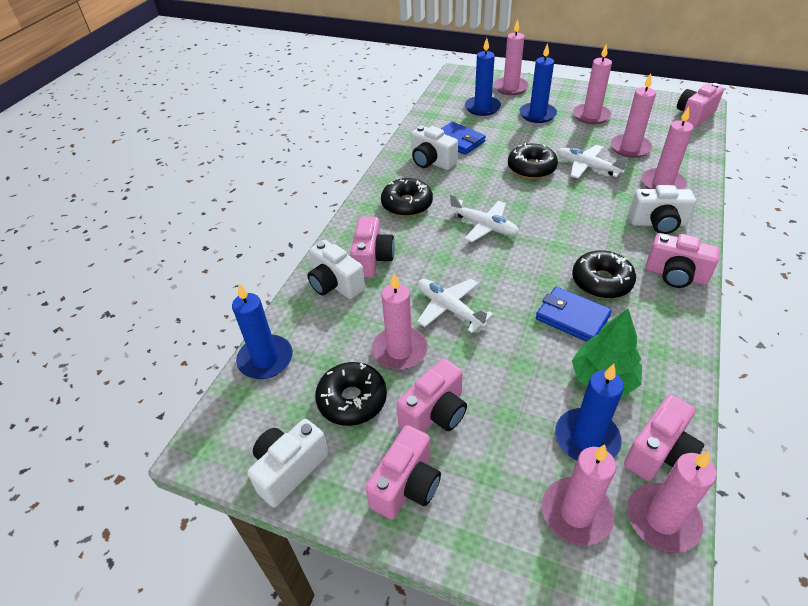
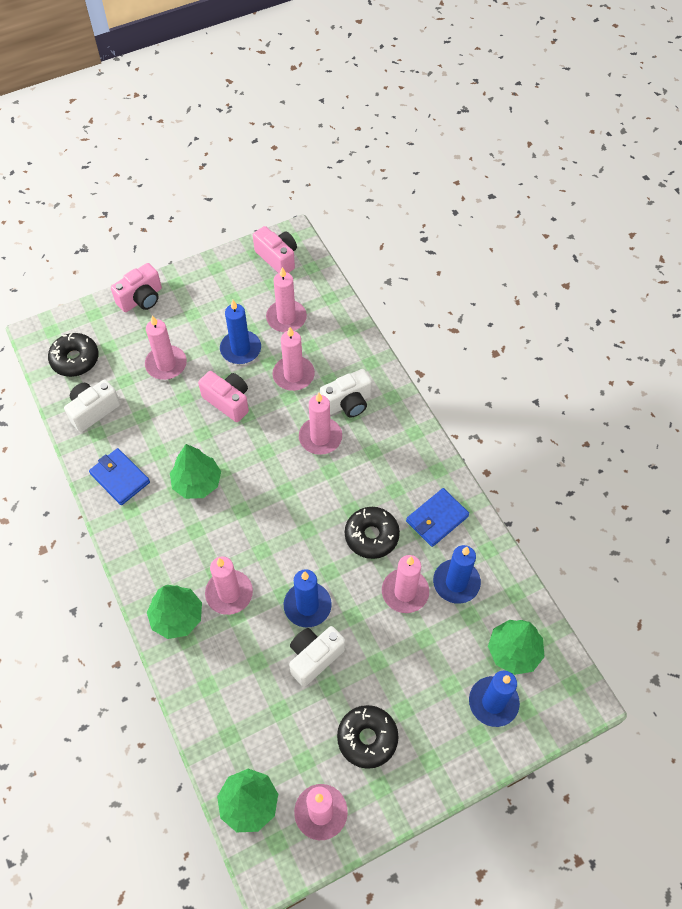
black donut: [315,362,387,426] [381,178,433,217] [508,143,558,179] [572,250,636,299] = 4 -> [48,333,99,377] [337,705,399,769] [345,507,400,559] = 3
green tree: [572,309,642,396] = 1 -> [147,585,202,639] [170,444,221,499] [217,769,278,832] [488,620,545,675] = 4
pink camera: [350,216,395,278] [365,425,441,520] [396,358,467,432] [624,394,704,481] [646,233,720,288] [677,83,724,128] = 6 -> [111,263,162,312] [198,371,249,422] [253,226,297,273] = 3
white camera: [247,419,329,507] [307,240,365,299] [411,126,458,170] [629,185,696,234] = 4 -> [64,379,120,432] [289,626,345,687] [320,369,372,417] = 3
white plane: [417,279,494,333] [445,194,519,242] [557,145,628,179] = 3 -> none = 0

